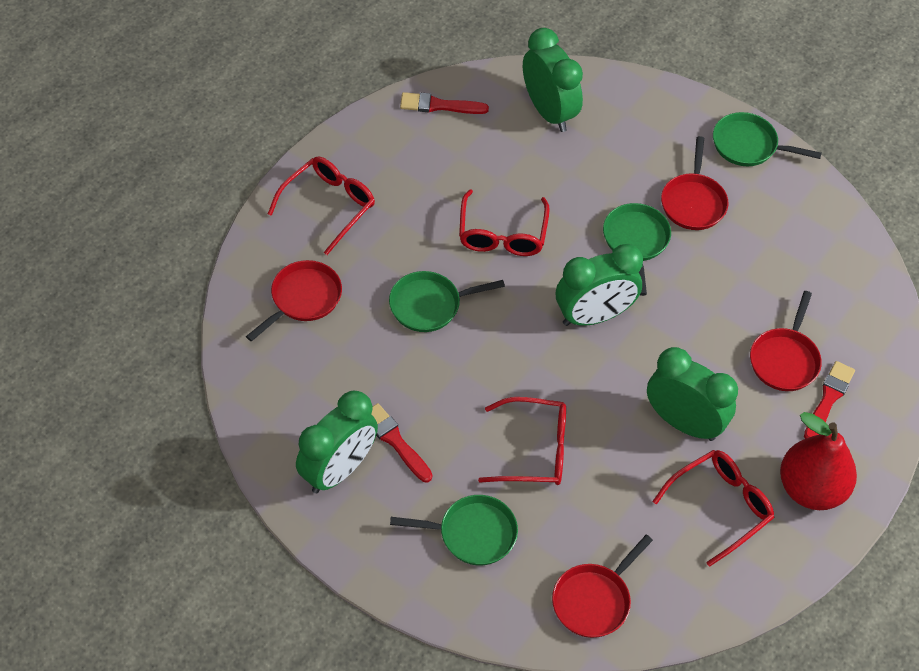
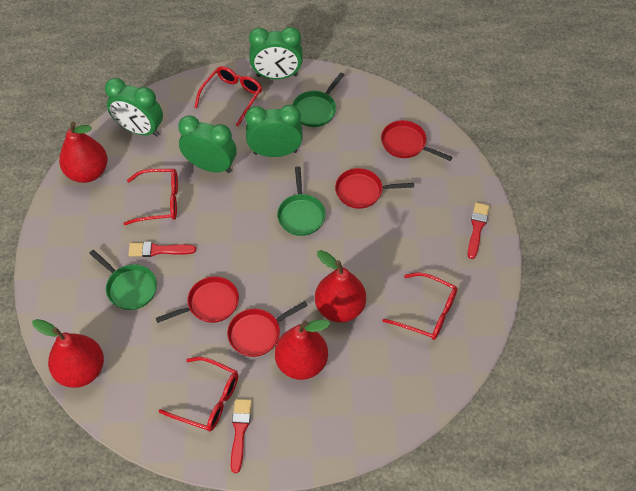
green pan: [389,271,505,332] [390,495,518,565] [603,203,671,296] [713,112,822,166] = 4 -> [89,250,157,310] [277,166,326,236] [292,73,344,127] = 3
red pear: [780,412,857,510] = 1 -> [32,319,104,388] [59,122,107,183] [275,319,330,380] [315,250,366,323] = 4

